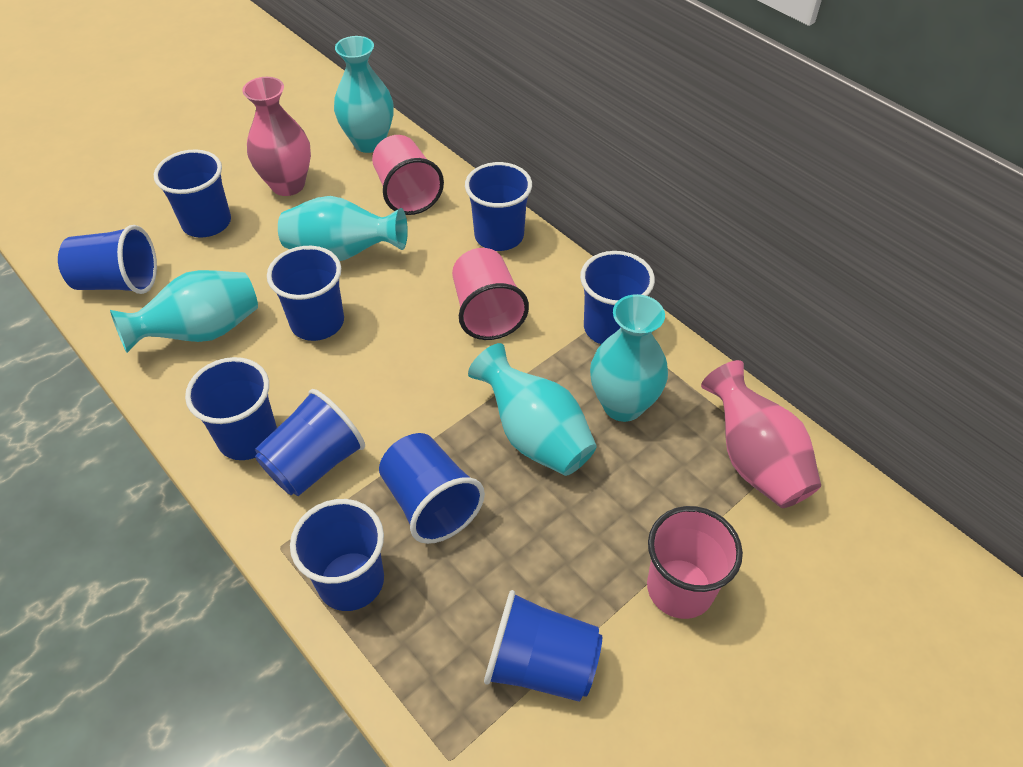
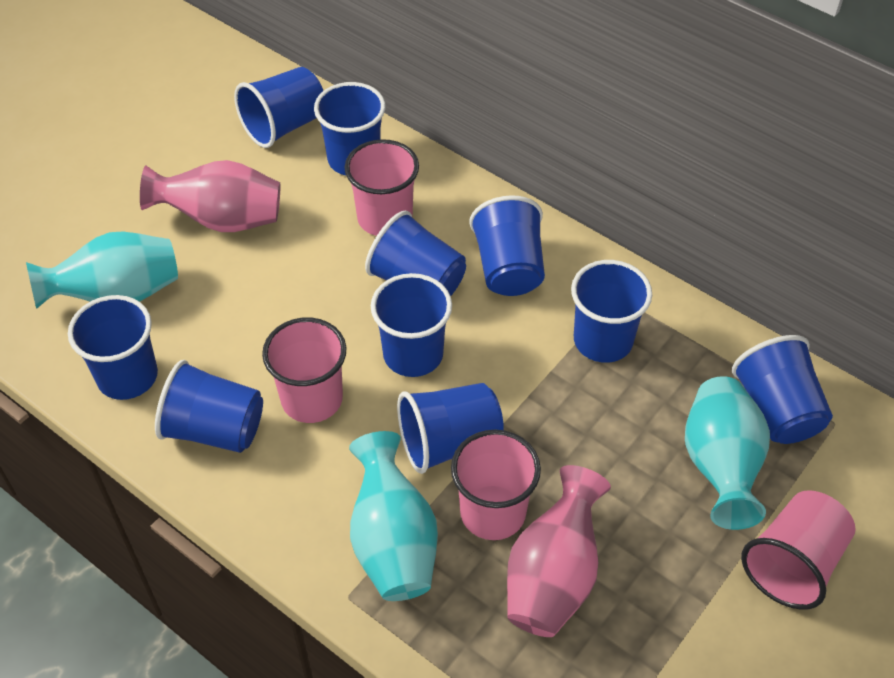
pink cup: [372,135,444,215] [452,248,529,340] [647,506,743,619] = 3 -> [262,318,347,423] [344,139,419,236] [451,429,541,540] [741,490,856,610] = 4
turquoise vase: [110,270,258,353] [278,196,408,261] [334,36,394,153] [468,343,597,476] [590,294,668,422] = 5 -> [26,231,178,309] [349,431,438,601] [685,376,770,530] = 3

